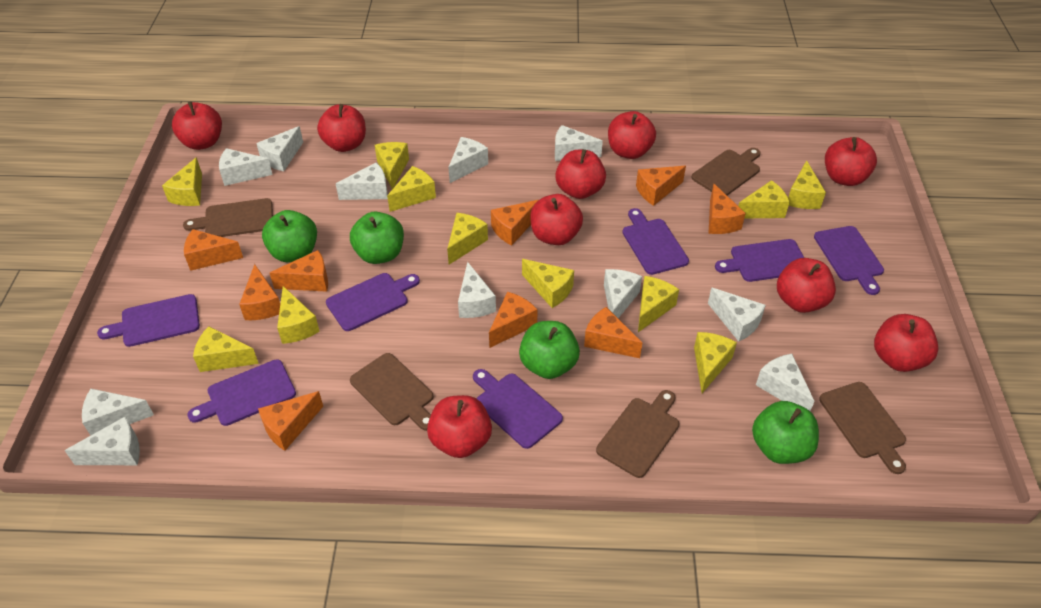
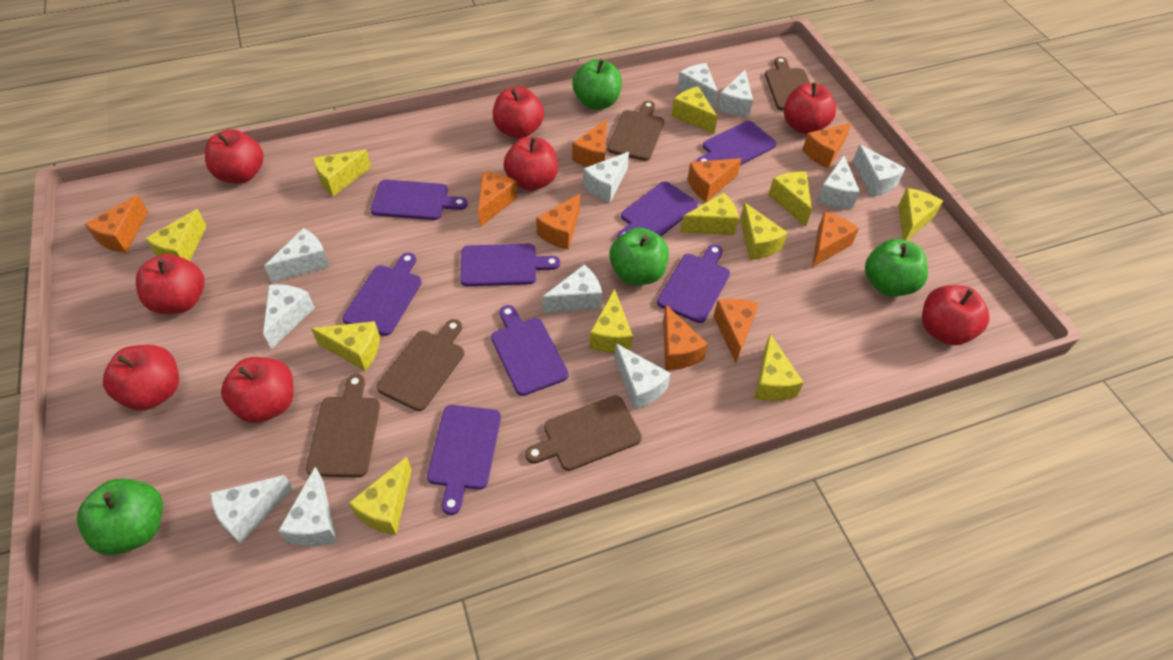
purple cutting board: [97,294,200,347] [187,360,296,426] [326,273,420,331] [473,369,563,449] [622,208,689,275] [715,239,804,282] [814,226,884,295] = 7 -> [342,253,422,336] [371,179,467,220] [427,405,501,515] [460,244,560,286] [491,305,569,396] [617,181,698,238] [657,244,730,323] [696,121,777,165] = 8
red apple: [172,101,222,150] [317,104,366,152] [427,395,492,458] [530,194,583,245] [555,149,606,199] [608,111,656,159] [777,258,836,313] [825,137,877,186] [874,314,939,372] = 9 -> [103,345,179,410] [136,254,204,314] [205,129,264,183] [221,357,293,423] [493,87,544,139] [504,137,558,191] [784,82,836,134] [922,285,989,345] = 8

